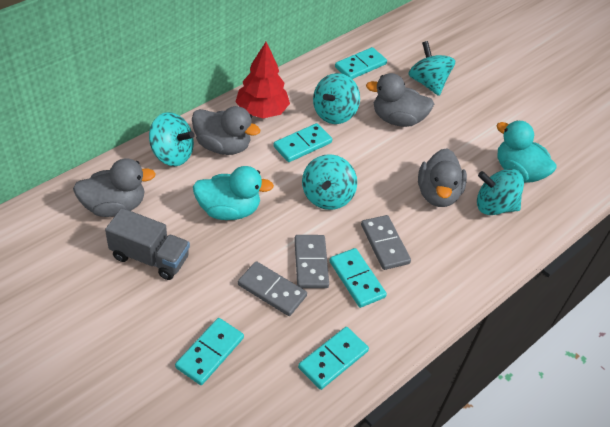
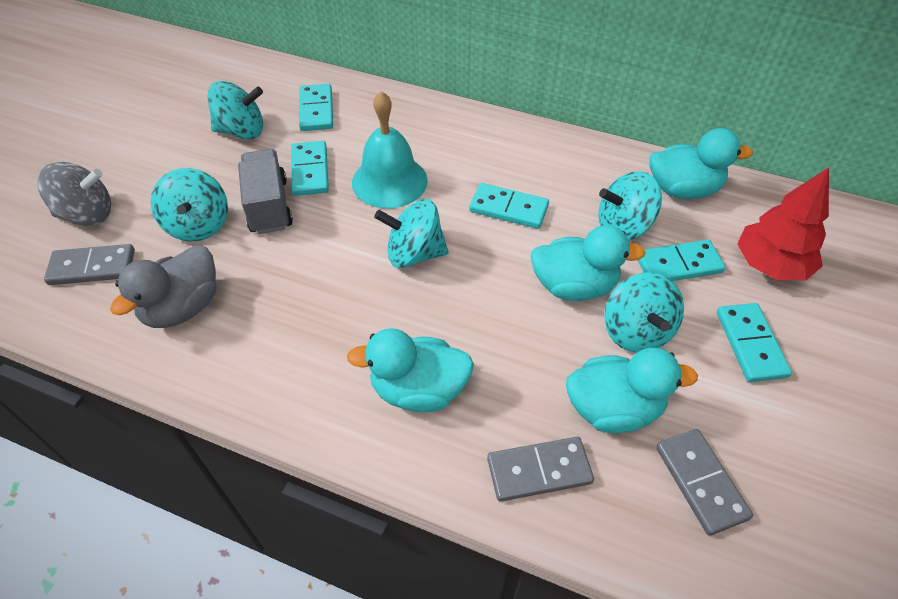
grey duck: [73,159,156,217] [192,106,260,155] [366,73,434,127] [418,148,467,207] = 4 -> [110,245,216,328] = 1
grey spinning top: none = 0 -> [37,162,111,226] = 1
turquoise bell: none = 0 -> [352,91,428,208] = 1
turquoise duck: [193,166,274,220] [496,121,557,182] = 2 -> [347,328,474,412] [530,225,646,301] [566,347,698,433] [650,128,753,199] = 4

